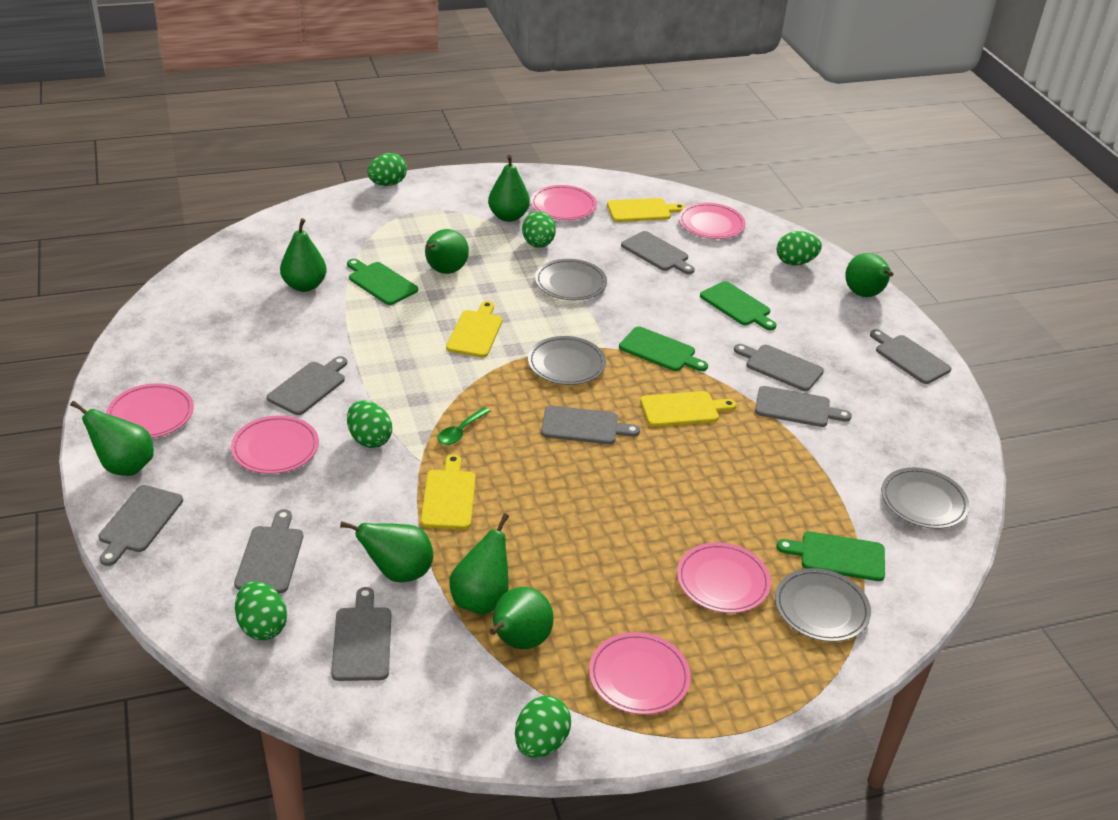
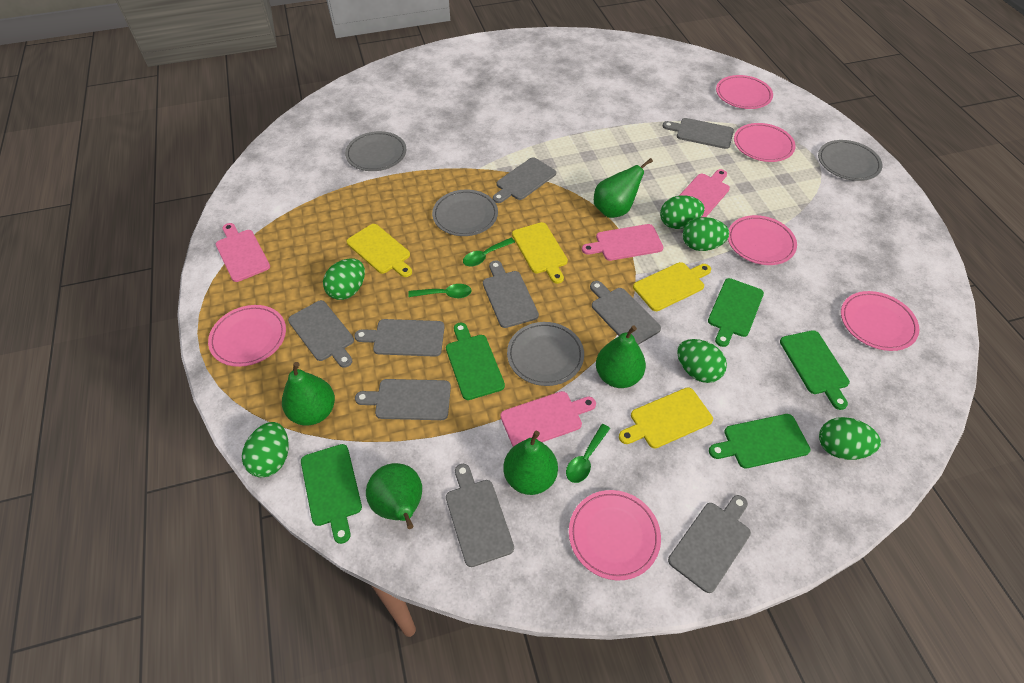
green cutting board: [347,259,418,305] [619,327,708,371] [700,281,777,330] [776,531,885,581] = 4 -> [301,444,362,544] [446,323,505,400] [708,278,764,347] [709,414,811,468] [780,330,850,410] = 5
green pear: [70,401,154,476] [280,218,327,292] [340,521,433,583] [425,229,469,274] [449,513,509,615] [488,155,530,222] [490,587,554,649] [845,253,894,297] = 8 -> [282,362,335,426] [366,463,422,529] [503,431,558,495] [594,158,653,218] [596,325,646,388] = 5
green spoon: [437,407,490,445] = 1 -> [408,284,472,298] [463,238,515,266] [566,424,610,483] = 3
pink cutting board: none = 0 -> [216,223,270,282] [500,391,596,447] [582,224,663,261] [679,169,730,217] = 4

